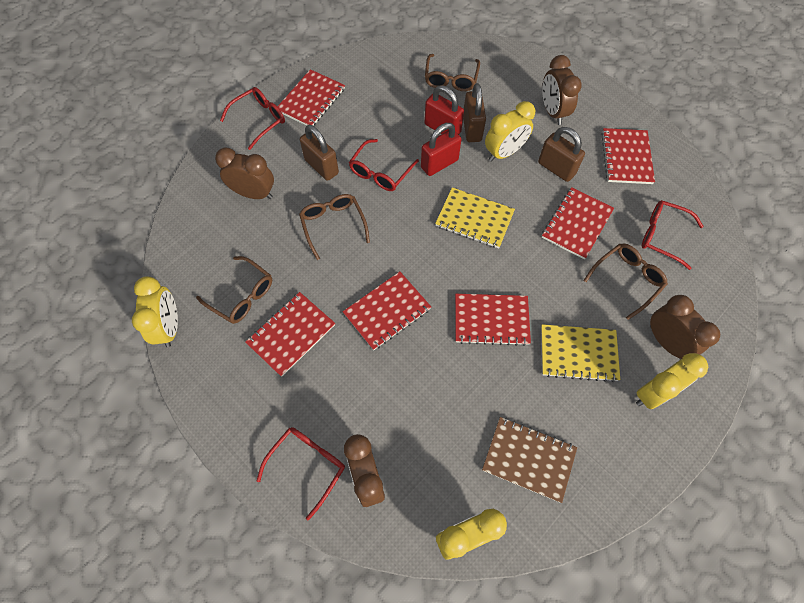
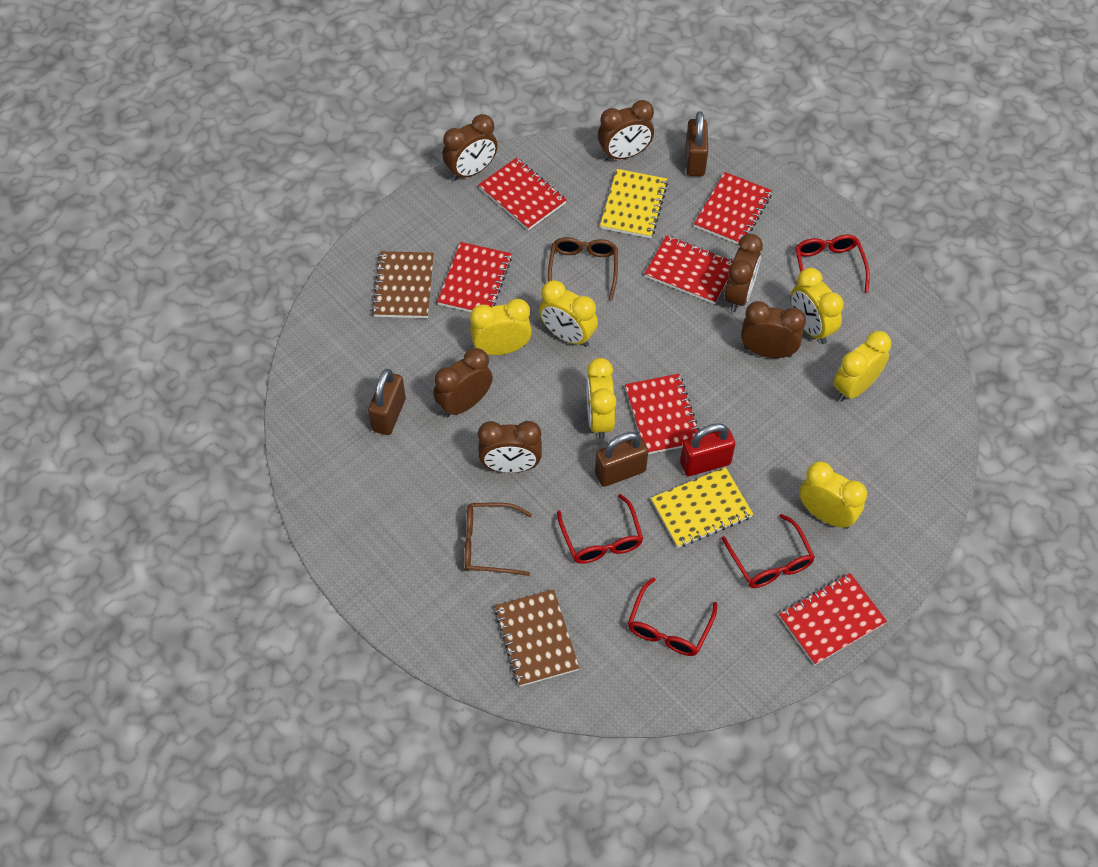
brown clock: [215,147,274,199] [344,434,385,507] [542,55,582,125] [650,295,720,360] = 4 -> [433,348,493,417] [442,114,498,181] [478,421,542,473] [598,100,654,161] [724,234,763,312] [741,301,806,358] = 6
brown glasses: [196,256,272,324] [299,194,370,260] [425,54,480,91] [583,244,668,320] = 4 -> [465,502,532,576] [548,237,618,300] = 2
brown notebook: [482,417,577,503] = 1 -> [372,251,434,318] [495,589,579,686] = 2
red padlock: [421,123,461,176] [424,85,464,134] = 2 -> [680,423,735,476] = 1
yellow clock: [132,277,178,347] [436,509,507,559] [485,101,535,162] [636,353,708,409] = 4 -> [470,299,532,355] [539,280,598,347] [586,358,616,440] [791,268,844,344] [799,461,867,529] [833,331,891,402] = 6

